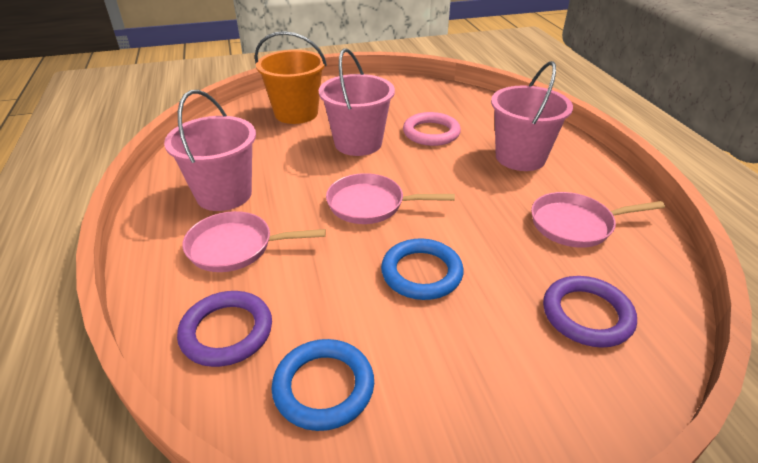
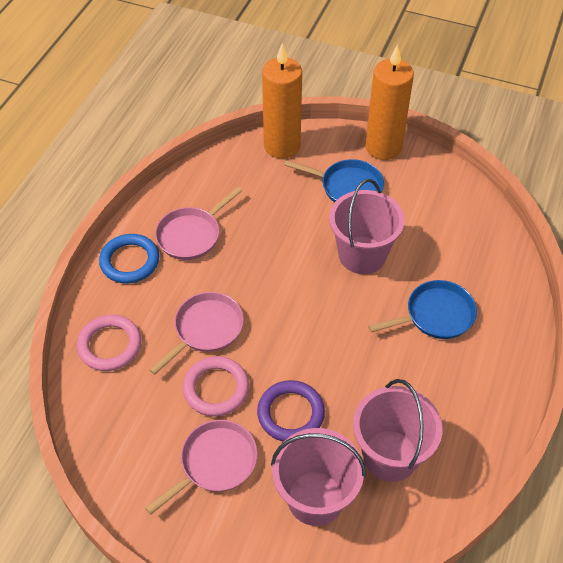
blue pan: none = 0 -> [285,159,384,202] [368,280,477,339] = 2
blue ring: [271,339,374,431] [381,238,464,300] = 2 -> [99,234,159,284] = 1
orange bucket: [255,31,327,124] = 1 -> none = 0
orange candle: none = 0 -> [262,43,302,159] [365,44,414,160] = 2
pink ring: [403,112,461,146] = 1 -> [77,315,141,371] [183,356,249,416] = 2
purple ring: [177,291,272,367] [543,276,637,348] = 2 -> [257,380,325,442] = 1

